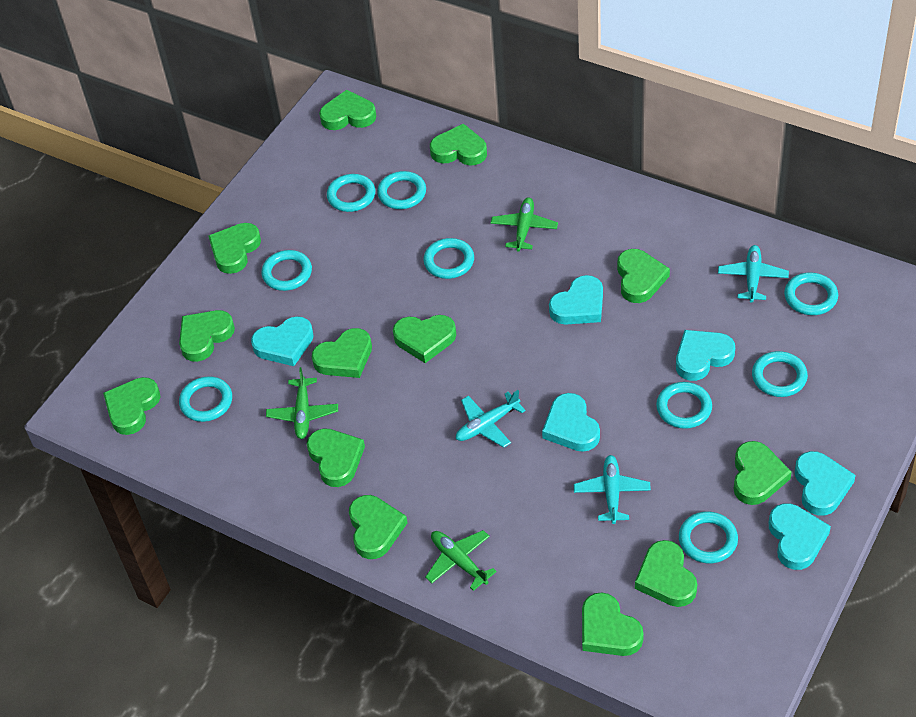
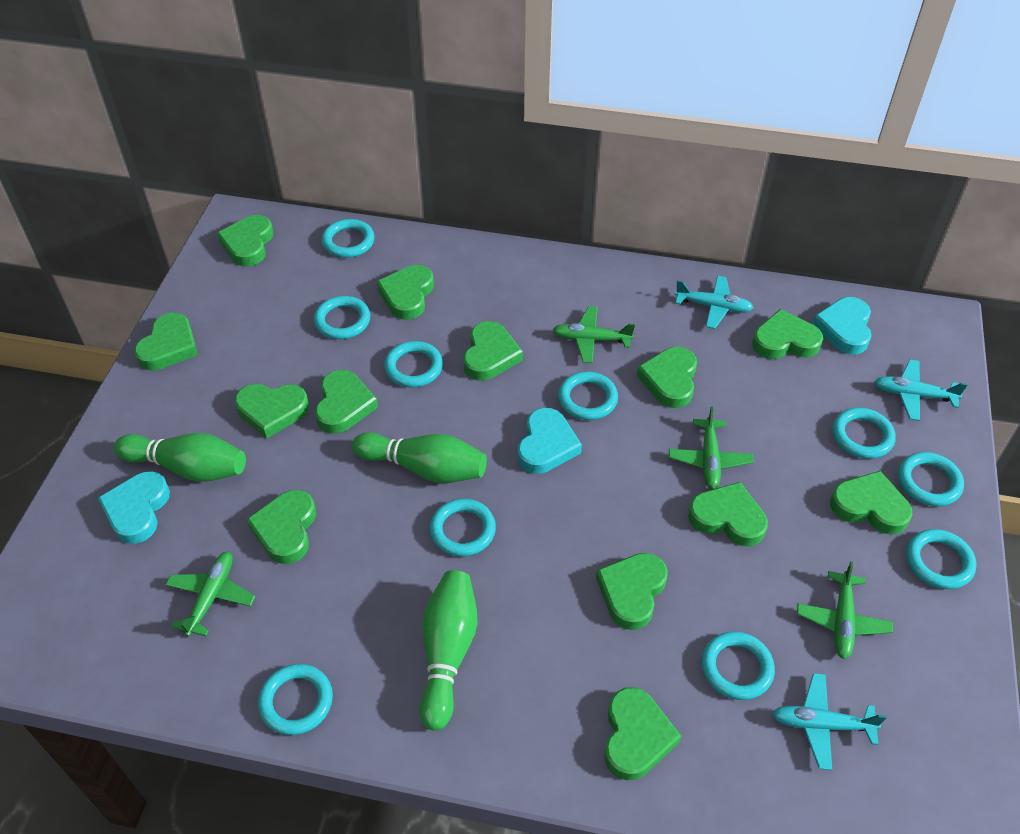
green bowling pin: none = 0 -> [114,433,246,482] [352,432,487,483] [420,570,477,731] = 3
green plane: [266,367,338,439] [425,530,497,591] [491,197,558,251] = 3 -> [166,552,256,637] [552,306,635,363] [669,407,754,489] [797,561,893,659] = 4
turquoise heart: [251,316,314,366] [542,393,600,452] [549,275,603,325] [676,330,735,381] [769,503,831,570] [795,451,856,516] = 6 -> [98,471,170,544] [518,408,582,474] [812,297,872,354] = 3
turquoise ring: [179,376,232,422] [261,250,312,291] [327,174,375,212] [377,171,426,209] [423,238,474,279] [656,382,712,429] [679,511,738,563] [752,351,808,397] [784,273,838,315] = 9 -> [258,664,333,735] [314,296,370,339] [322,219,375,258] [384,341,443,387] [430,499,496,556] [558,372,618,420] [702,632,775,700] [832,408,896,459] [898,452,964,506] [906,529,977,589] = 10

